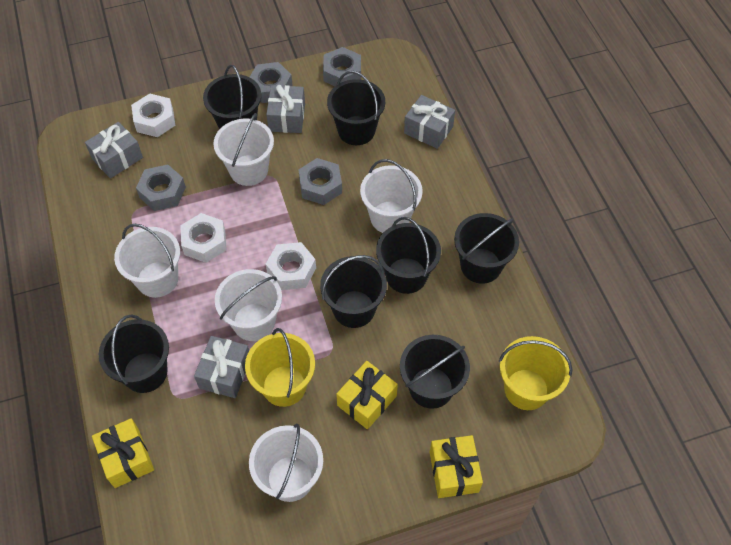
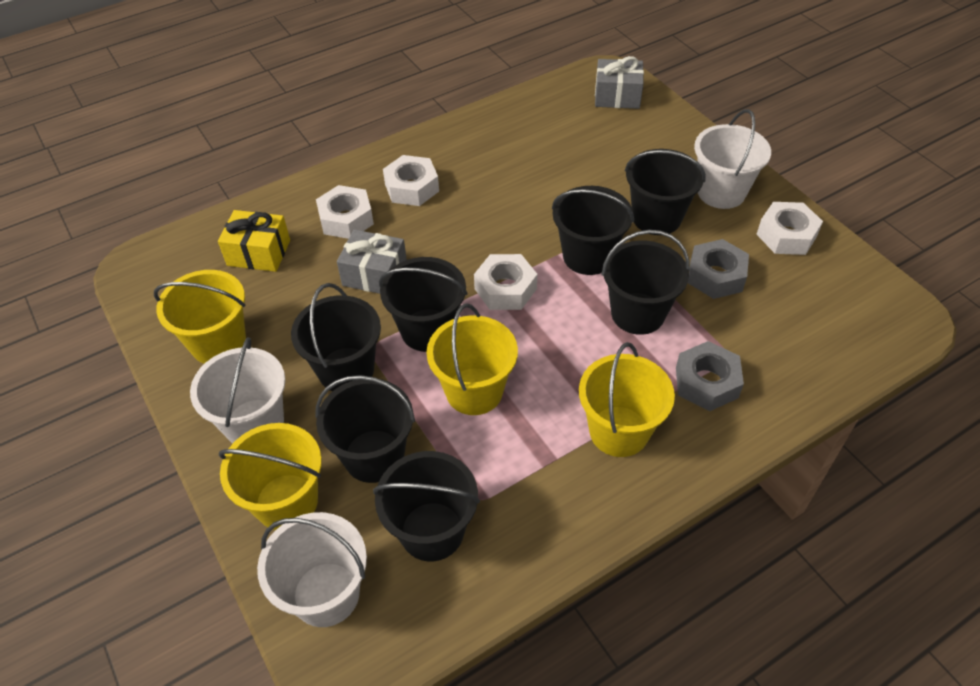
grey gift: [85,122,143,179] [194,336,249,398] [266,85,305,133] [404,95,455,149] = 4 -> [337,230,407,294] [595,56,644,109] = 2
grey nut: [136,164,186,211] [250,62,292,103] [298,158,342,205] [323,47,361,86] = 4 -> [676,341,744,411] [688,239,749,299] = 2
white bucket: [114,224,180,298] [214,113,274,186] [215,269,282,341] [249,423,323,502] [360,159,423,233] = 5 -> [190,337,285,444] [257,512,367,627] [694,109,771,209] = 3
white nut: [131,94,176,137] [180,213,227,263] [266,242,316,290] = 3 -> [316,185,374,239] [383,155,439,206] [474,254,537,310] [756,202,823,255] = 4
yellow bucket: [245,328,315,407] [499,336,572,410] = 2 -> [154,270,246,364] [219,423,322,530] [426,303,518,415] [579,342,675,457] = 4
yellow gift: [92,418,154,488] [336,361,398,429] [430,435,483,498] = 3 -> [218,210,290,272] = 1

